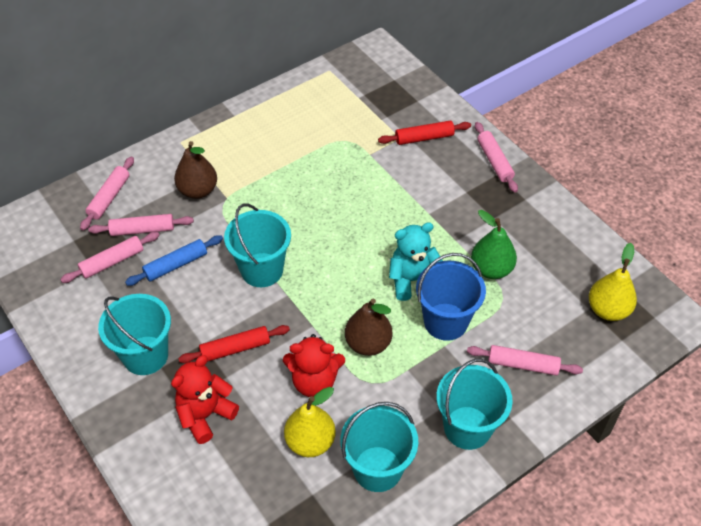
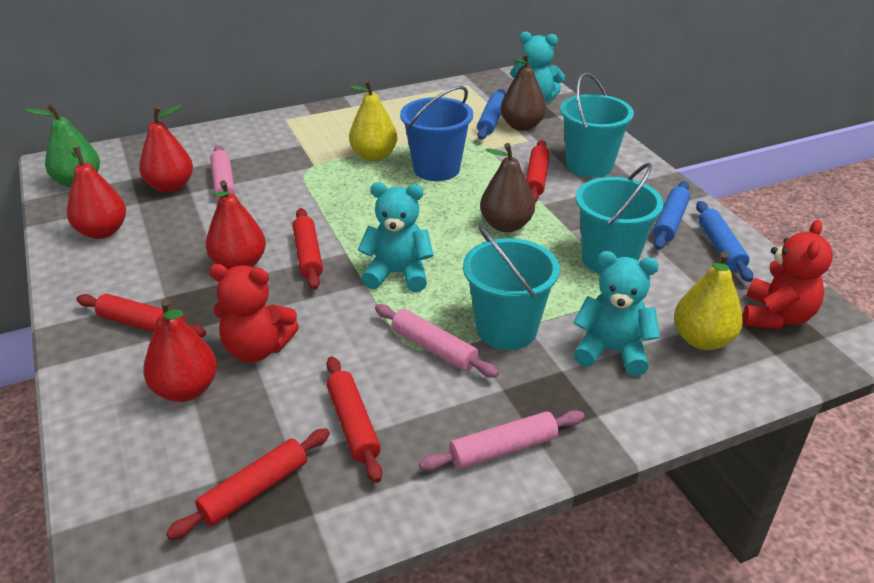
blue rolling pin: [125,235,223,286] = 1 -> [477,89,505,140] [653,181,690,250] [696,201,753,282] = 3
pink rolling pin: [60,232,160,283] [80,157,134,231] [88,214,194,236] [467,345,583,376] [475,122,518,193] = 5 -> [210,145,235,200] [375,304,499,378] [419,410,585,471] = 3
red pear: none = 0 -> [65,135,126,239] [139,104,193,193] [143,299,217,402] [206,180,266,270] = 4
red rolling pin: [178,325,290,363] [378,121,471,145] = 2 -> [76,294,207,337] [166,428,330,540] [293,208,323,290] [326,356,383,483] [526,140,550,202] = 5
turquoise bucket: [98,294,171,375] [224,203,291,287] [340,402,418,492] [436,359,513,450] = 4 -> [463,226,560,350] [560,73,634,178] [576,163,664,274] = 3
turquoise teddy bear: [389,222,443,301] = 1 -> [358,182,434,292] [510,32,565,103] [573,251,660,376] = 3

